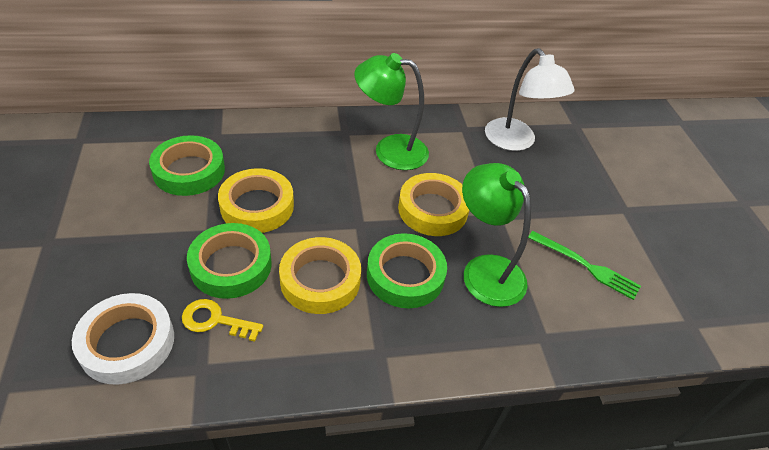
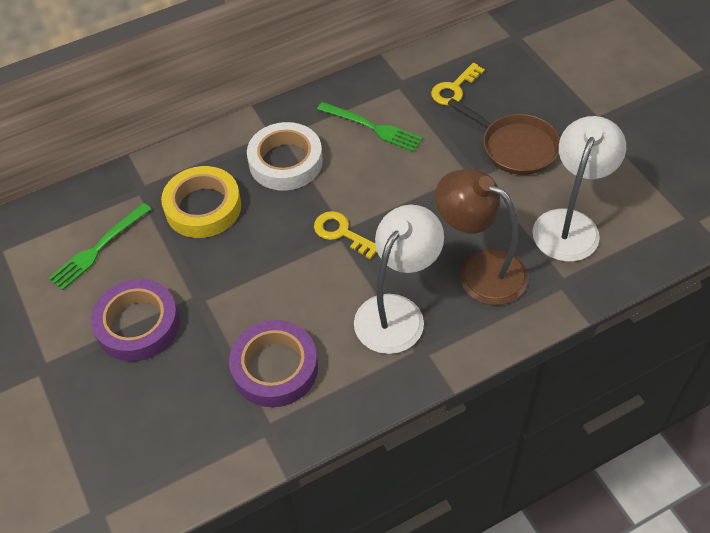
brown lamp: none = 0 -> [435,169,528,305] = 1
brown pan: none = 0 -> [448,98,560,175] = 1
green fork: [528,231,641,300] = 1 -> [48,203,151,290] [317,102,423,152] = 2
green lamp: [354,53,429,170] [462,163,531,307] = 2 -> none = 0
green tape: [149,135,225,196] [187,223,272,299] [367,233,447,308] = 3 -> none = 0
purple tape: none = 0 -> [91,279,180,362] [229,320,318,407] = 2
white lamp: [485,48,575,151] = 1 -> [354,205,444,354] [533,116,626,262] = 2
yellow key: [182,299,263,342] = 1 -> [314,211,377,259] [431,63,485,105] = 2
yellow tape: [218,168,294,233] [279,237,361,314] [398,173,469,236] = 3 -> [161,166,241,238] = 1

